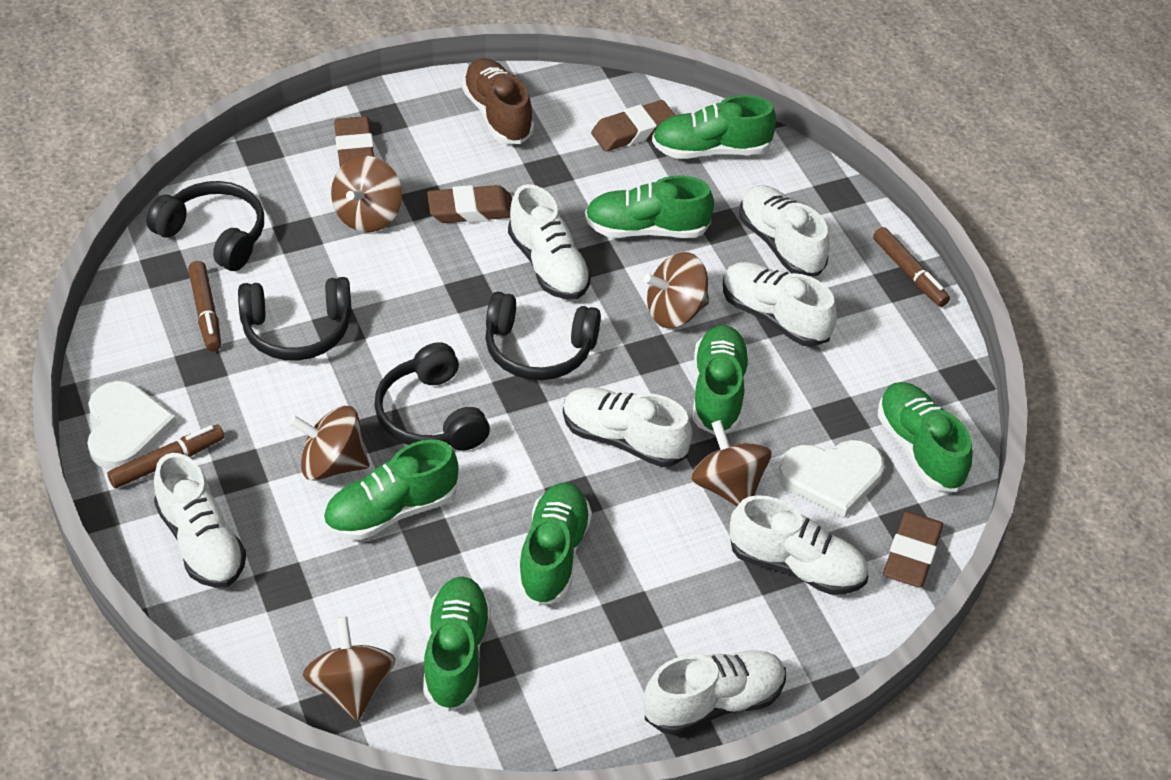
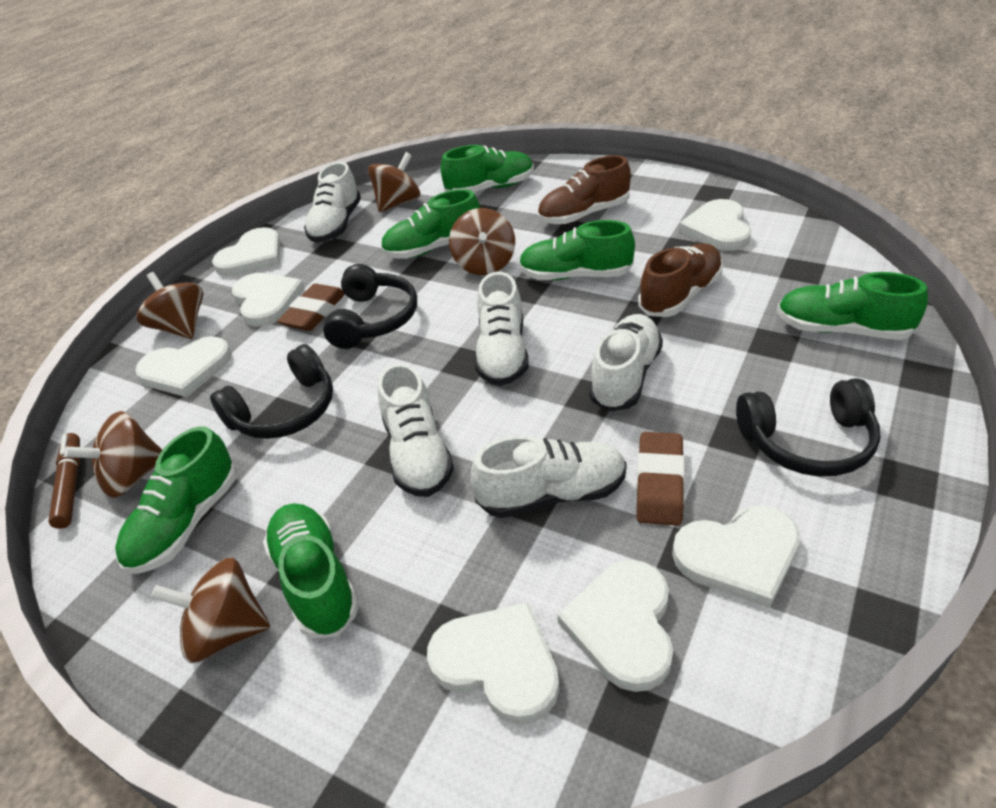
black headphones: [146,181,264,271] [238,277,352,361] [374,342,490,451] [485,292,601,380] = 4 -> [210,344,333,439] [323,264,417,349] [736,378,881,476] = 3
brown eraser: [334,116,374,167] [427,185,512,223] [591,100,675,152] [883,511,943,587] = 4 -> [277,284,345,331] [636,432,685,526] = 2
brown marker: [107,425,224,488] [188,261,221,351] [873,227,950,307] = 3 -> [48,433,80,529] = 1
brown shoe: [462,58,534,144] = 1 -> [538,155,631,225] [638,243,723,317] = 2
green shoe: [323,439,459,540] [423,577,491,712] [517,483,592,606] [585,175,714,238] [652,95,776,159] [693,325,750,435] [877,382,973,492] = 7 -> [115,426,237,574] [263,503,359,638] [381,189,480,259] [441,145,534,192] [519,220,635,280] [777,272,928,340] = 6
white heart: [87,381,177,469] [779,440,884,518] = 2 -> [135,336,232,397] [212,227,281,276] [232,273,305,327] [427,603,559,724] [558,560,673,692] [672,505,800,608] [679,199,751,251] = 7
white shoe: [154,453,246,588] [508,184,591,300] [563,387,692,467] [643,650,786,735] [723,262,837,347] [730,495,868,595] [740,185,830,276] = 7 -> [304,162,361,243] [378,363,454,497] [471,436,627,518] [475,272,529,386] [589,314,663,411] = 5

